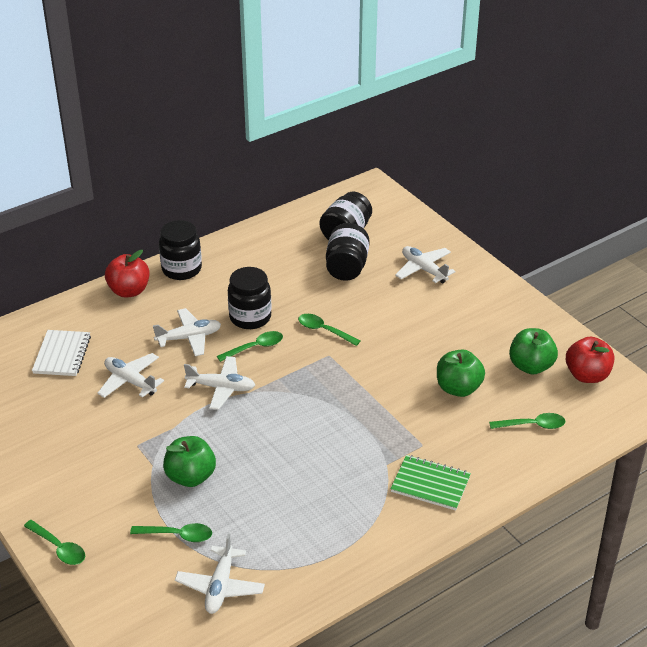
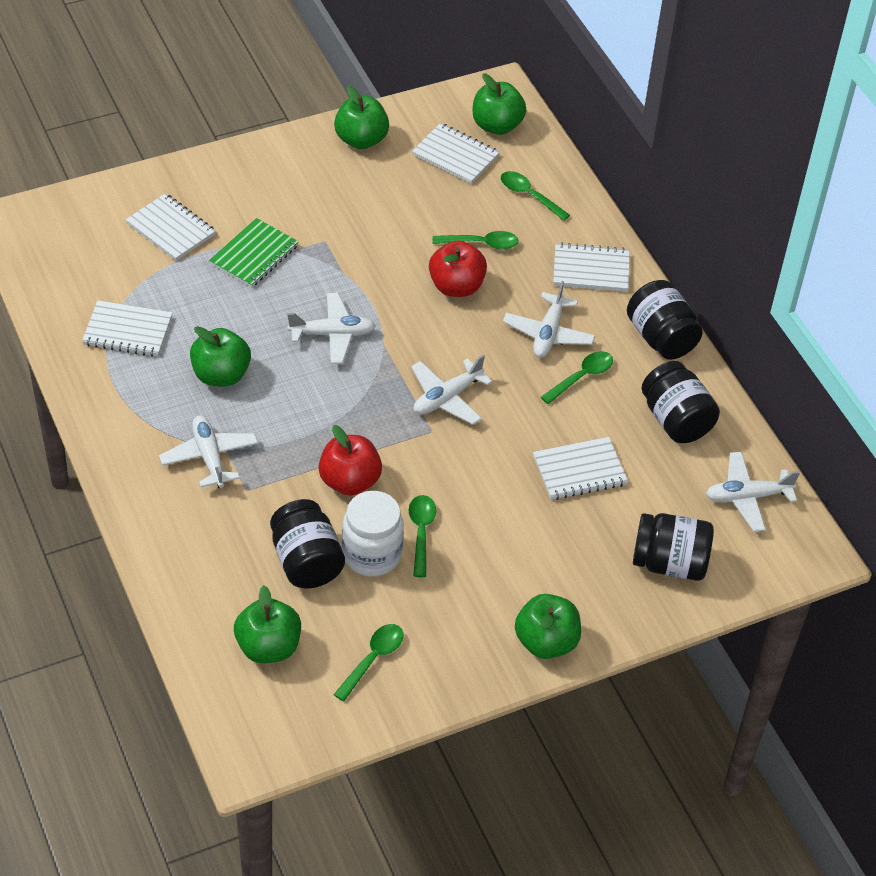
green apple: [163,436,216,487] [437,349,485,397] [509,328,558,374] = 3 -> [190,326,251,387] [234,585,301,663] [334,85,389,149] [473,73,526,135] [515,594,581,659] = 5
white jar: none = 0 -> [342,491,404,576] = 1
white notebook: [32,330,91,376] = 1 -> [82,300,172,357] [126,193,216,261] [412,123,500,184] [533,437,628,500] [553,242,630,292] = 5

